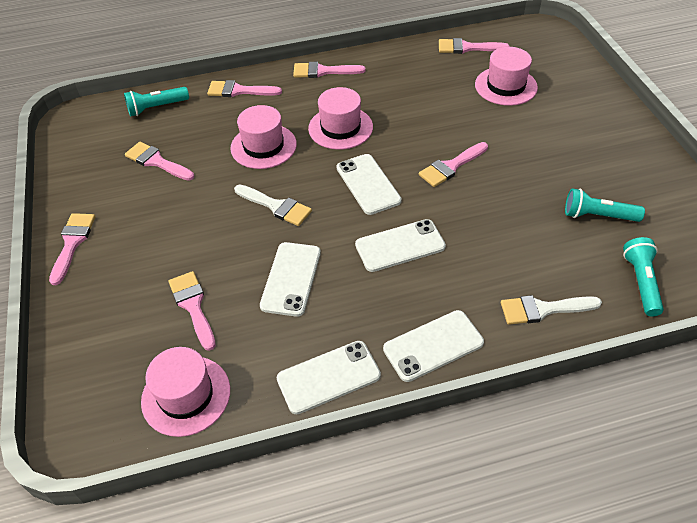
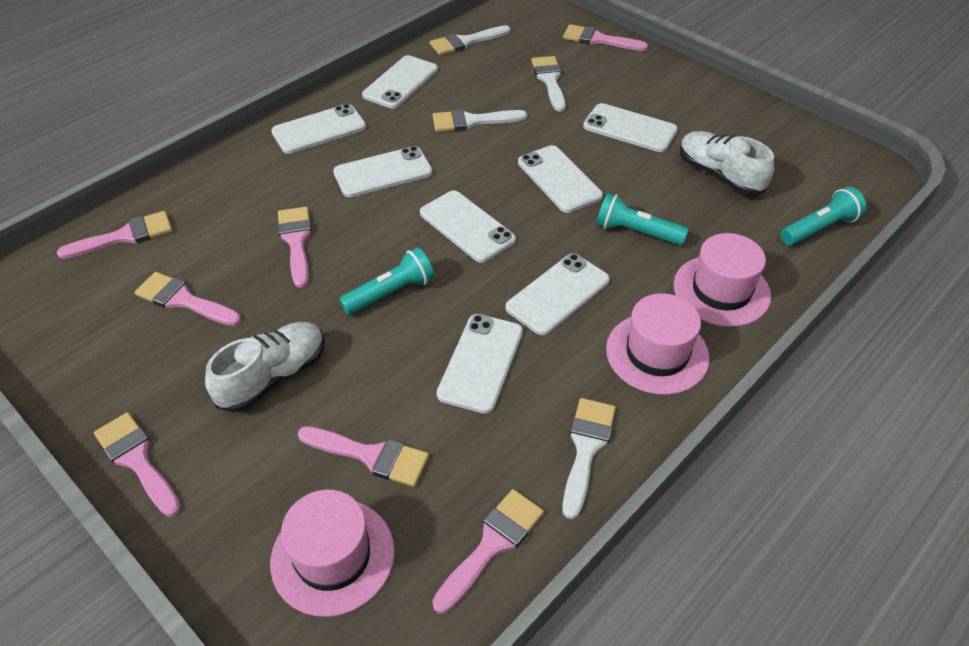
pink hat: [141,347,230,437] [230,105,297,169] [308,87,373,150] [475,47,538,106] = 4 -> [270,490,395,617] [606,293,710,395] [674,233,771,327] = 3
white brush: [234,185,312,226] [501,295,602,325] = 2 -> [430,25,511,55] [433,109,527,132] [531,56,566,112] [562,398,616,519] = 4
white phone: [260,242,321,317] [277,341,381,414] [336,154,402,215] [355,219,446,272] [383,310,484,382] = 5 -> [271,104,366,154] [333,146,433,197] [362,55,438,109] [420,190,516,263] [437,314,523,414] [505,254,610,335] [518,145,603,213] [583,103,678,152] = 8
white shoe: none = 0 -> [205,322,325,413] [680,131,774,196] = 2

